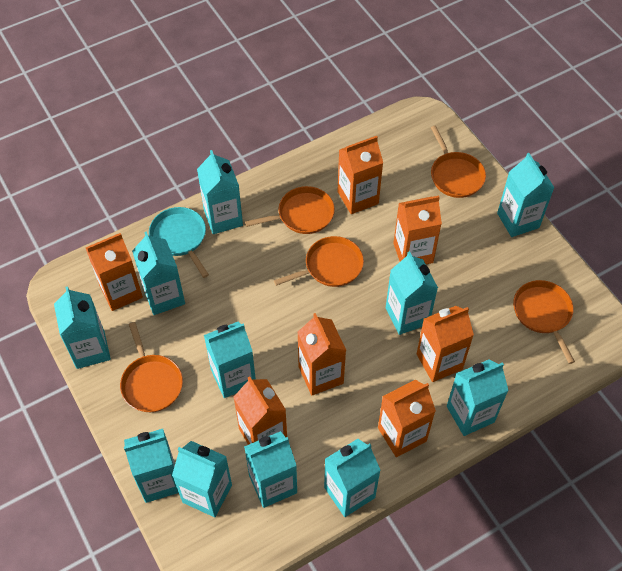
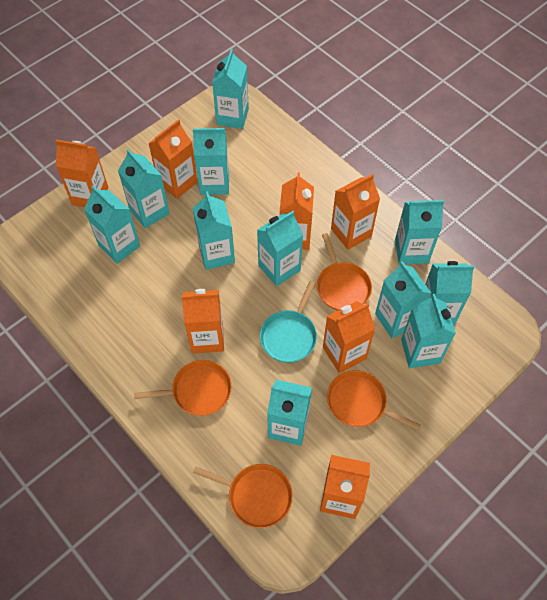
orange pan: [120,322,183,412] [245,186,335,234] [274,236,364,287] [431,126,486,198] [513,280,575,364] = 5 -> [134,360,232,416] [193,464,293,528] [317,233,372,311] [327,370,421,431] = 4

